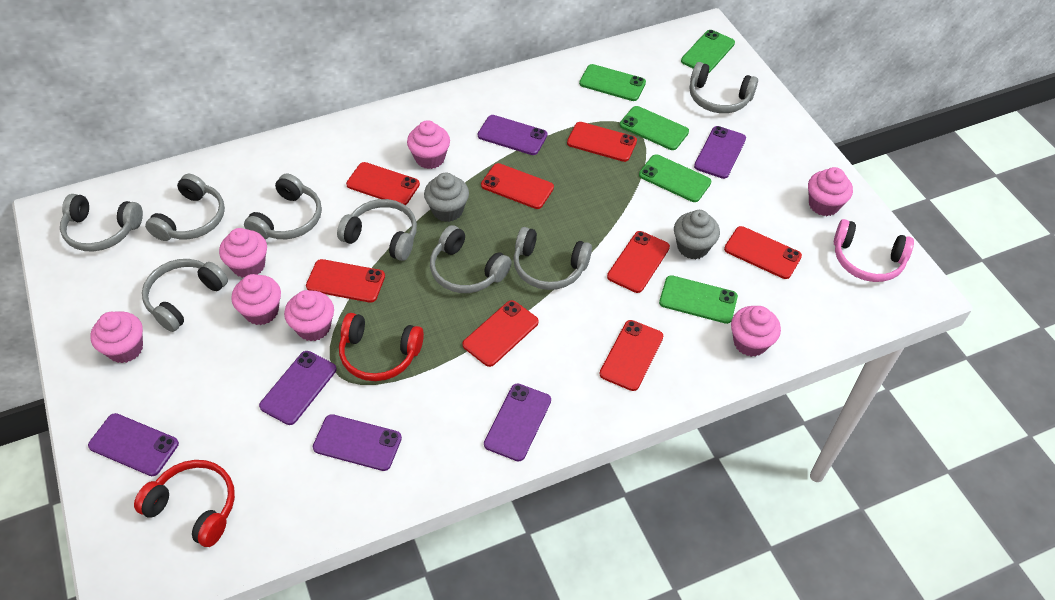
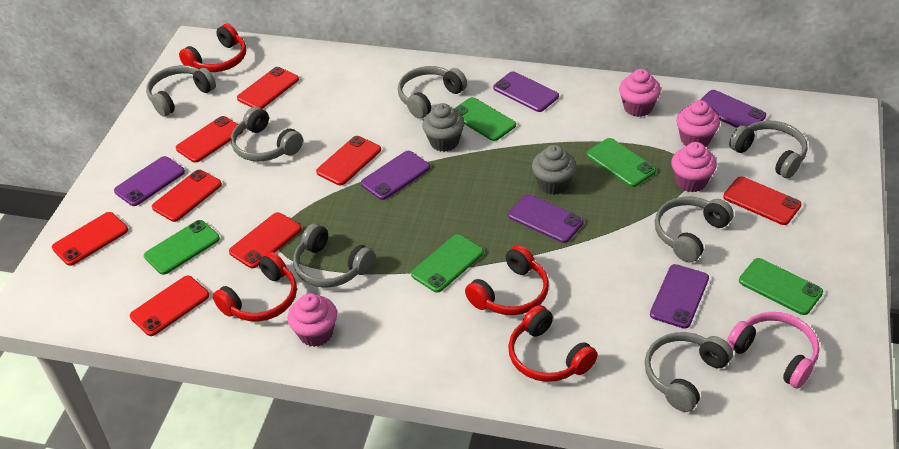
grey headphones: [60,194,143,252] [142,259,228,332] [145,174,225,241] [244,174,322,239] [337,199,417,261] [430,225,512,293] [514,227,592,290] [689,62,758,113] = 8 -> [146,65,216,117] [231,107,303,161] [293,223,375,288] [398,66,467,119] [645,332,733,412] [655,197,734,263] [729,120,808,179] = 7
pink cupcake: [90,311,143,363] [219,228,267,278] [231,274,281,325] [284,290,334,341] [407,120,450,169] [731,306,781,357] [808,167,853,216] = 7 -> [288,293,337,347] [619,69,661,117] [671,142,717,192] [676,100,720,147] = 4
red headphones: [134,460,235,547] [339,313,424,381] = 2 -> [179,24,246,72] [213,252,297,322] [465,245,549,315] [508,305,598,382] = 4

